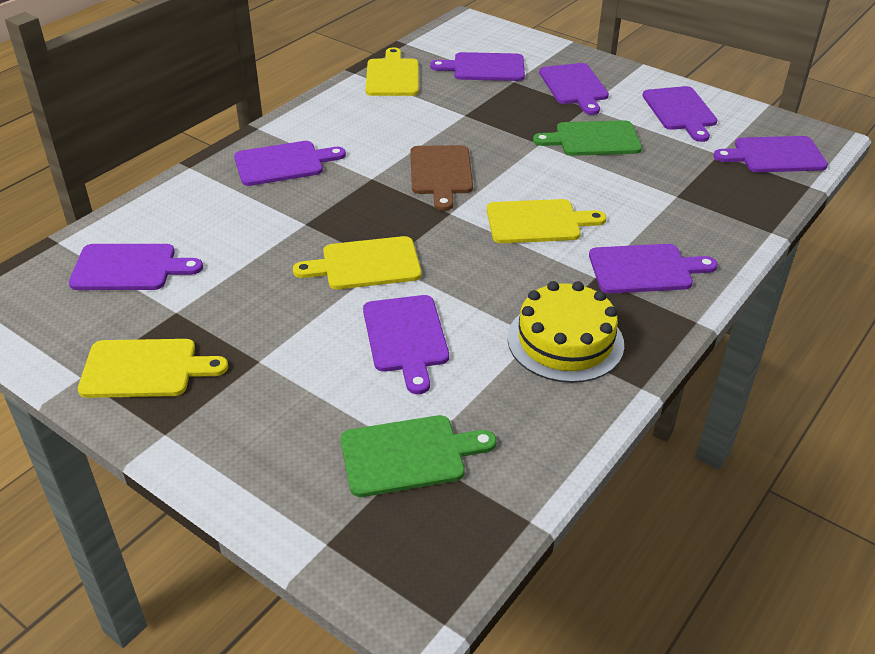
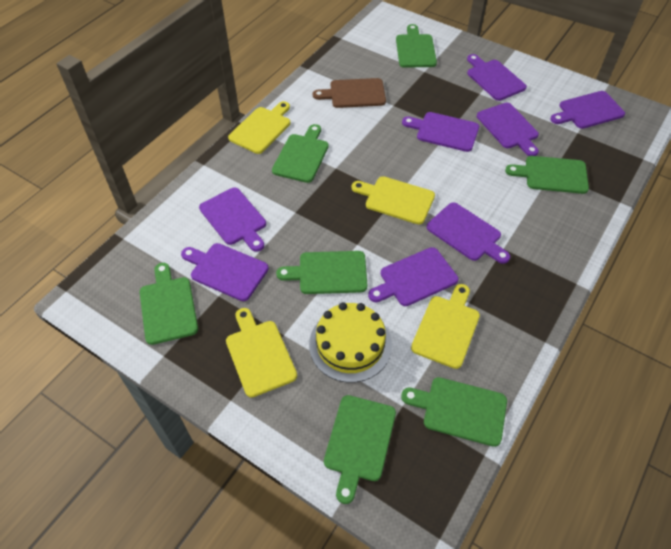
green cutting board: [341,415,497,497] [533,120,642,156] = 2 -> [140,263,198,345] [272,124,329,183] [276,251,367,294] [324,395,396,504] [396,24,437,68] [401,377,507,447] [505,156,589,194] = 7

